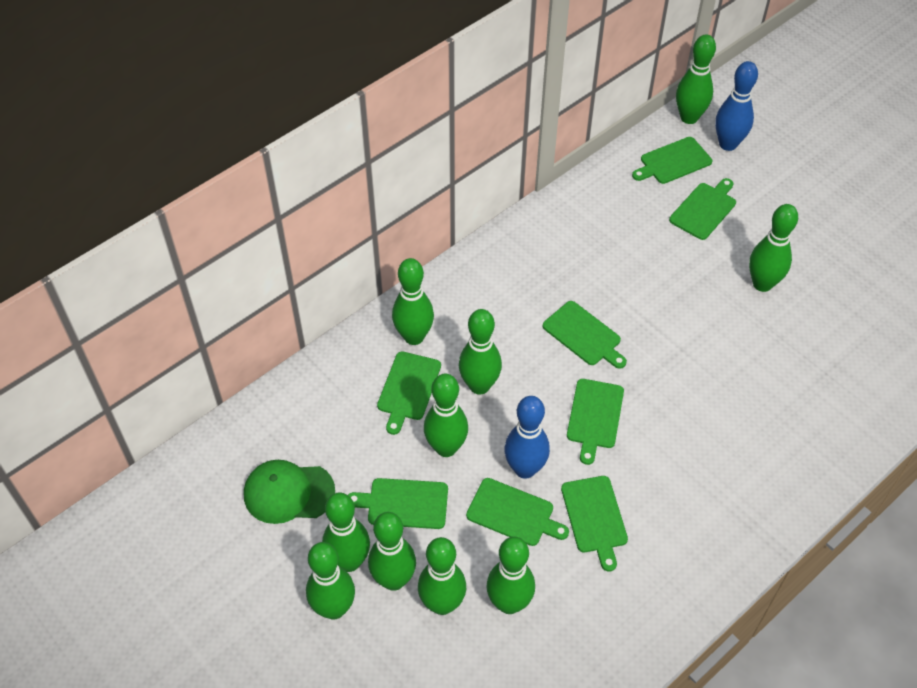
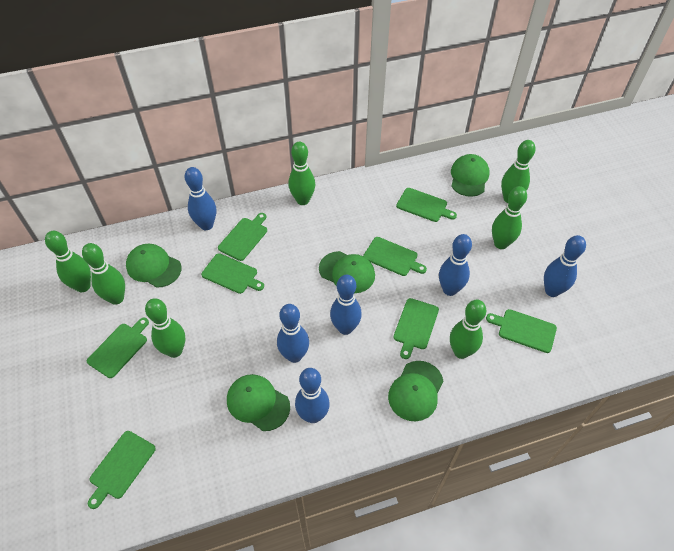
blue bowling pin: [504,396,550,479] [715,61,758,151] = 2 -> [185,167,216,230] [277,304,309,363] [295,368,330,423] [330,275,362,335] [439,234,472,296] [544,235,586,297] = 6
green bowling pin: [306,542,355,620] [322,492,370,572] [368,512,416,591] [392,258,434,345] [418,537,466,615] [424,374,468,457] [459,309,502,395] [487,537,535,614] [676,34,716,124] [749,204,798,292] = 10 -> [45,231,91,292] [82,243,125,305] [145,298,185,358] [288,142,315,205] [450,300,487,359] [492,186,527,249] [501,140,536,203] = 7
green cap: [244,460,335,524] = 1 -> [126,244,181,288] [227,374,290,431] [319,251,375,293] [388,361,444,421] [451,154,490,197] = 5

